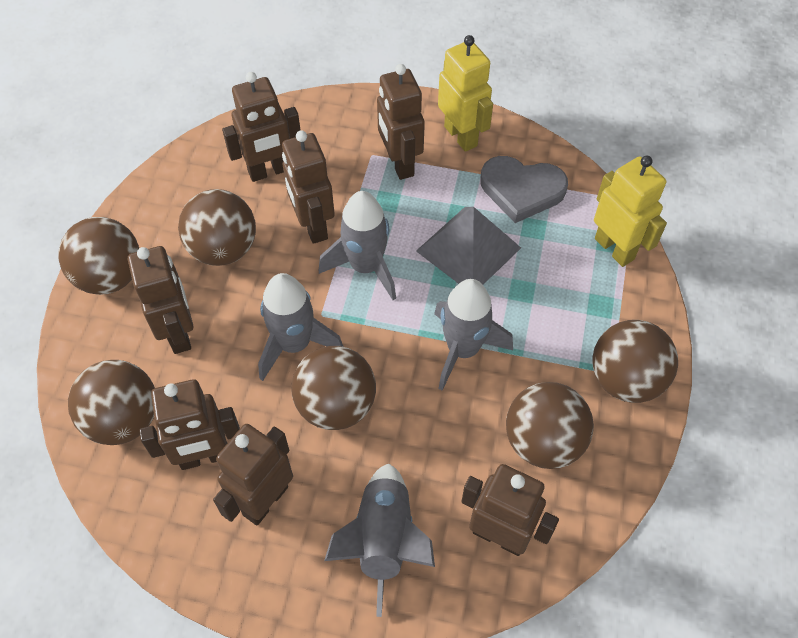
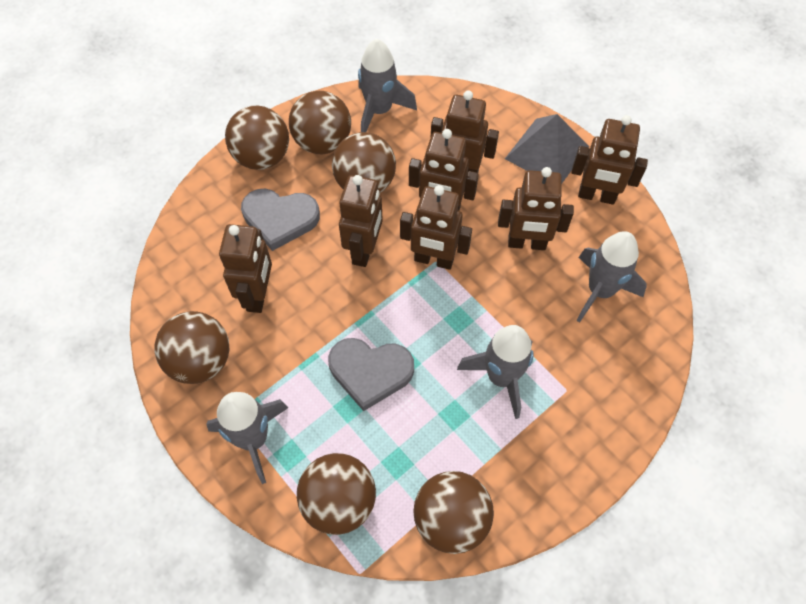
grey heart: [480,156,568,223] = 1 -> [241,189,320,251] [328,338,414,411] = 2
yellow robot: [438,35,493,152] [594,156,667,267] = 2 -> none = 0

